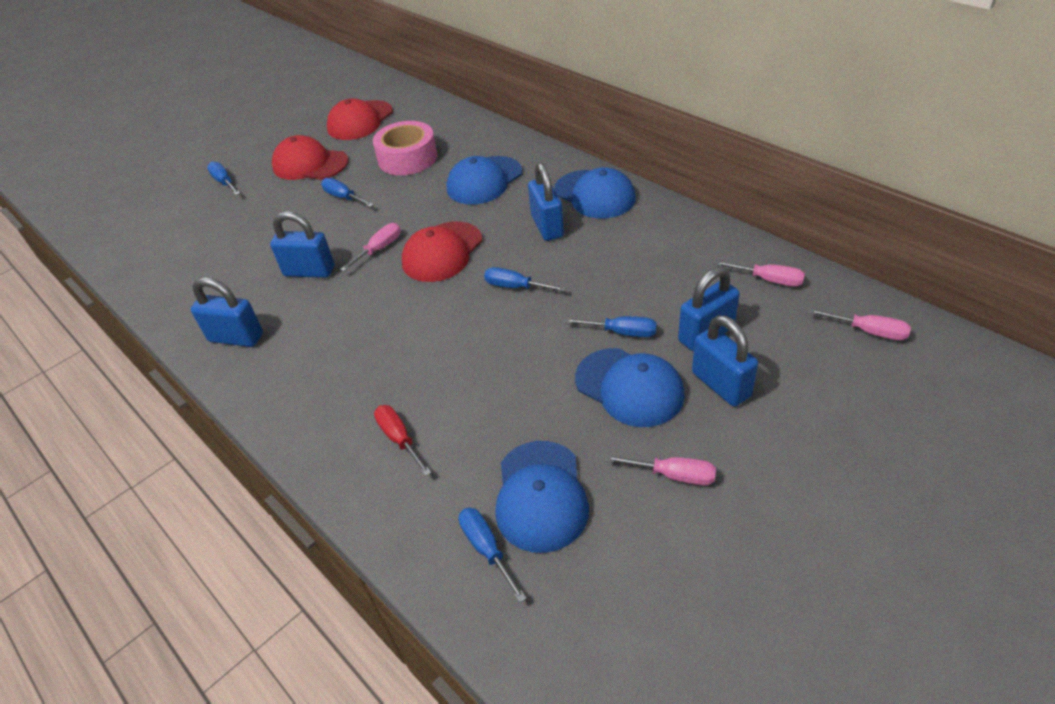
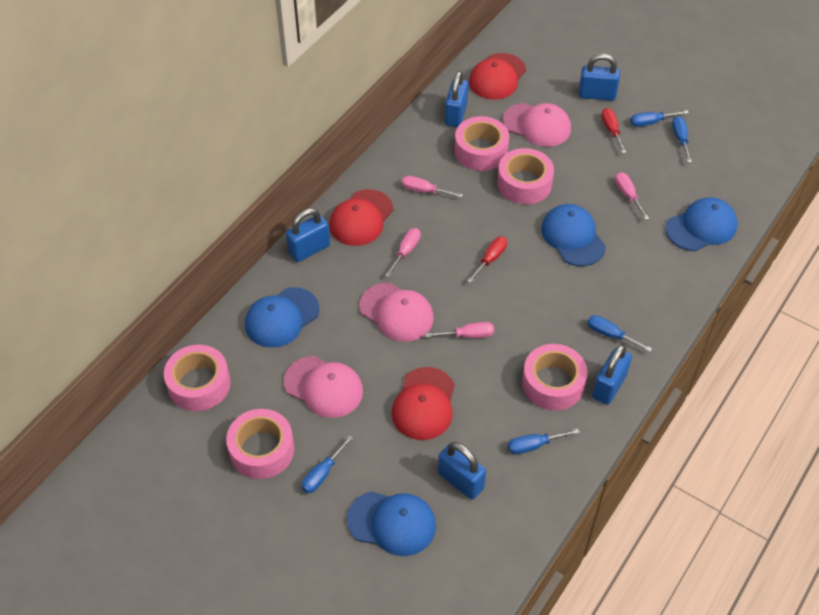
pink cap: none = 0 -> [284,356,363,418] [359,283,434,342] [503,103,571,147] = 3
pink tape: [373,121,437,175] = 1 -> [164,345,230,411] [226,409,294,479] [454,116,509,171] [497,148,554,204] [522,344,587,411] = 5
red screwdriver: [374,405,432,476] = 1 -> [467,237,507,283] [601,108,626,153] = 2

